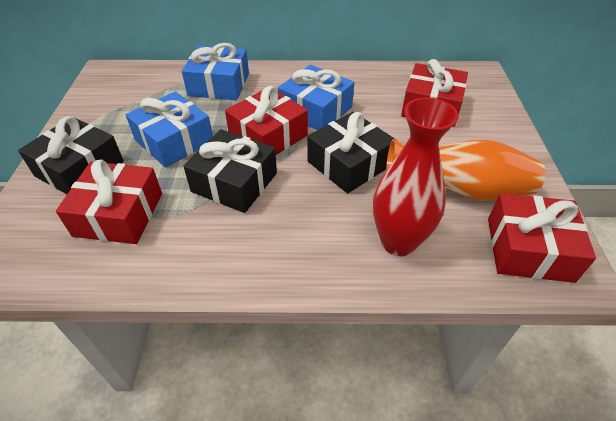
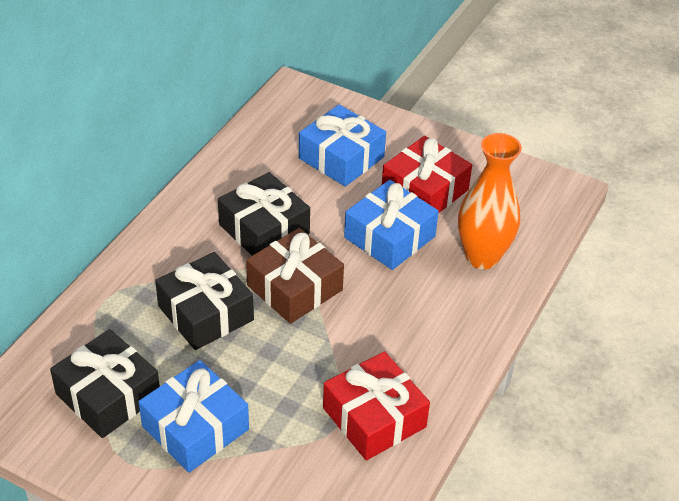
brown gift: none = 0 -> [246,228,344,324] = 1
red gift: [56,160,162,244] [225,86,308,155] [401,59,468,127] [488,193,596,283] = 4 -> [323,351,430,460] [382,136,472,214] = 2
red vase: [373,97,459,256] = 1 -> none = 0

